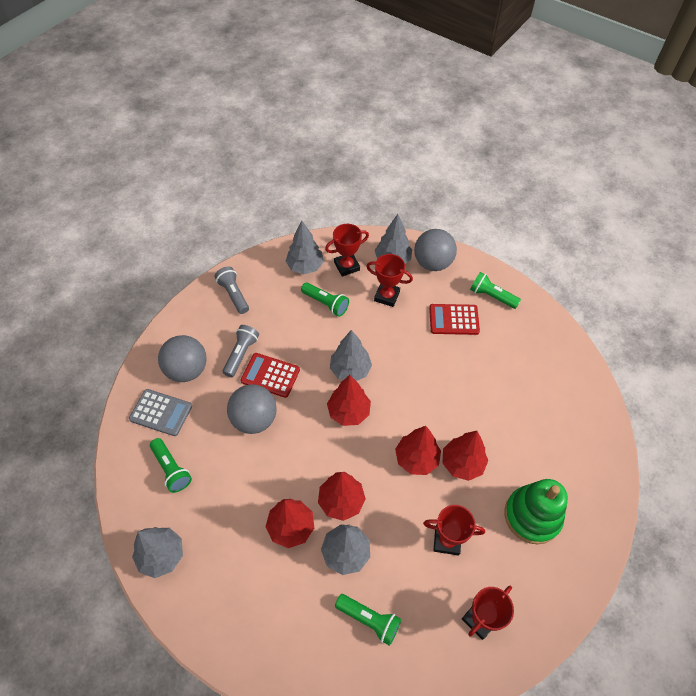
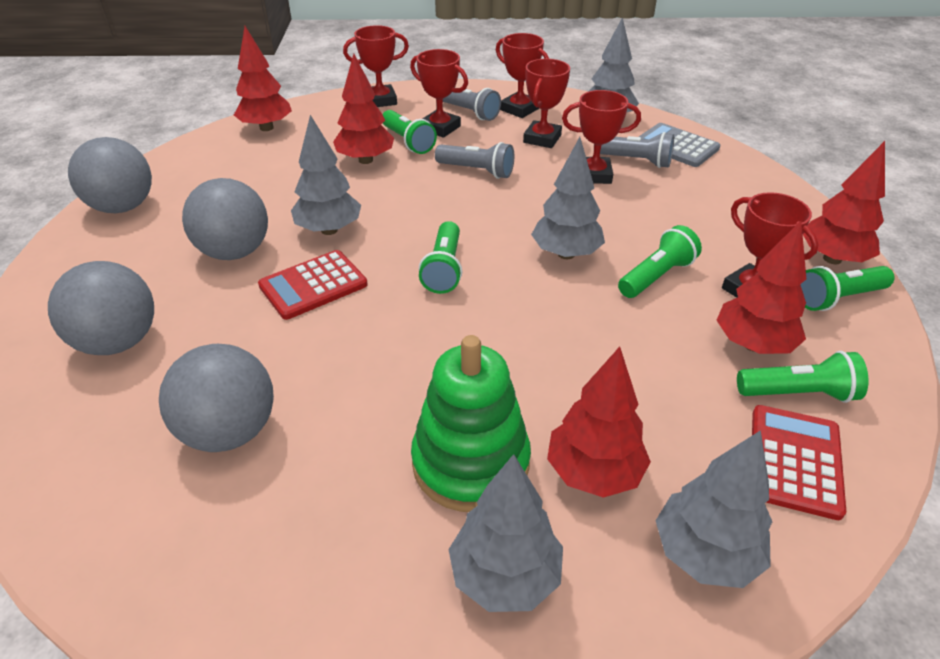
green flashlight: [150,438,192,493] [301,282,349,317] [335,594,401,646] [470,272,521,309] = 4 -> [382,110,437,154] [419,221,462,294] [618,225,702,298] [737,351,869,403] [800,266,894,311] = 5
grey ball: [158,335,207,382] [227,384,277,434] [414,229,457,271] = 3 -> [48,261,154,355] [68,137,152,213] [159,344,274,452] [182,178,268,260] = 4
grey flashlight: [215,266,249,314] [223,325,259,377] = 2 -> [435,142,514,179] [443,88,501,121] [600,132,674,168] = 3
red trophy: [325,224,369,277] [366,254,413,307] [423,505,485,555] [462,585,514,640] = 4 -> [343,25,409,107] [410,49,468,138] [496,33,549,118] [523,59,570,148] [562,90,641,184] [722,192,819,298] = 6

